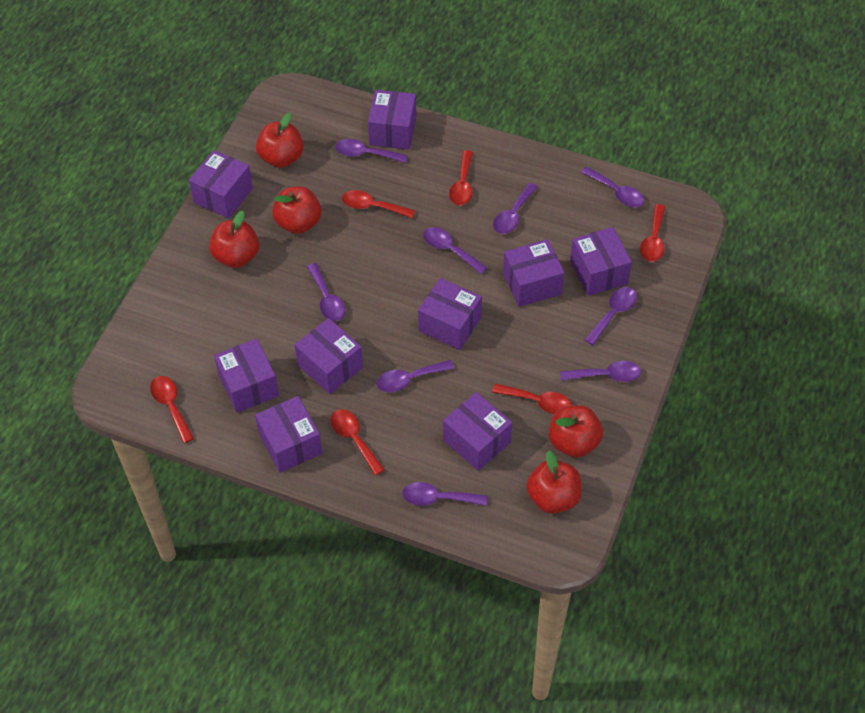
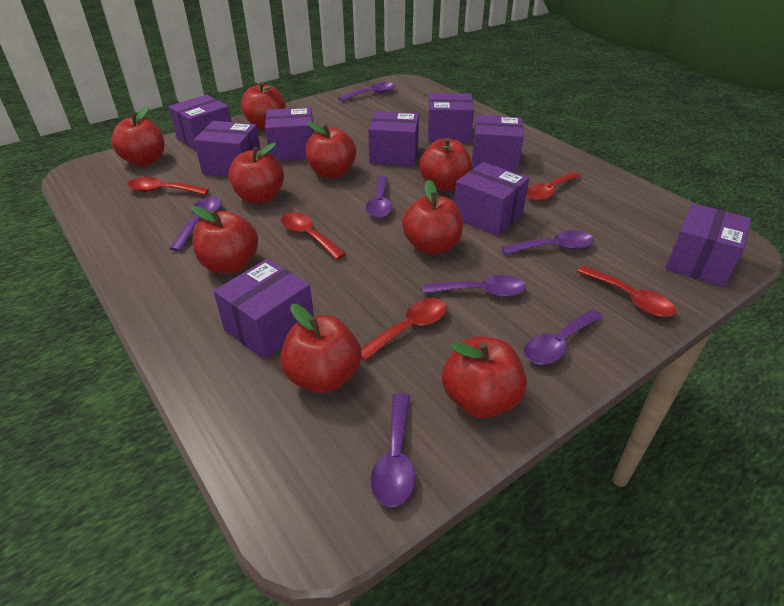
purple spoon: [307,263,346,321] [335,139,407,163] [376,360,454,392] [402,482,487,506] [423,227,487,274] [493,183,538,234] [560,361,641,382] [581,166,644,207] [585,287,637,346] = 9 -> [169,197,222,251] [338,82,395,101] [366,176,393,218] [371,393,416,507] [423,275,526,297] [501,231,594,255] [524,309,603,365] = 7
red apple: [209,211,259,268] [256,113,304,168] [272,186,321,234] [527,451,582,514] [549,405,603,458] = 5 -> [111,106,165,166] [191,206,258,273] [228,143,284,204] [241,82,286,129] [281,304,362,393] [305,122,356,178] [402,180,463,255] [419,138,472,191] [442,336,527,418] = 9
red spoon: [150,376,194,443] [331,409,385,476] [342,190,415,218] [449,150,473,206] [492,383,572,414] [640,204,665,262] = 6 -> [127,177,209,195] [281,212,346,260] [361,298,447,361] [526,172,581,201] [577,265,676,317] = 5

